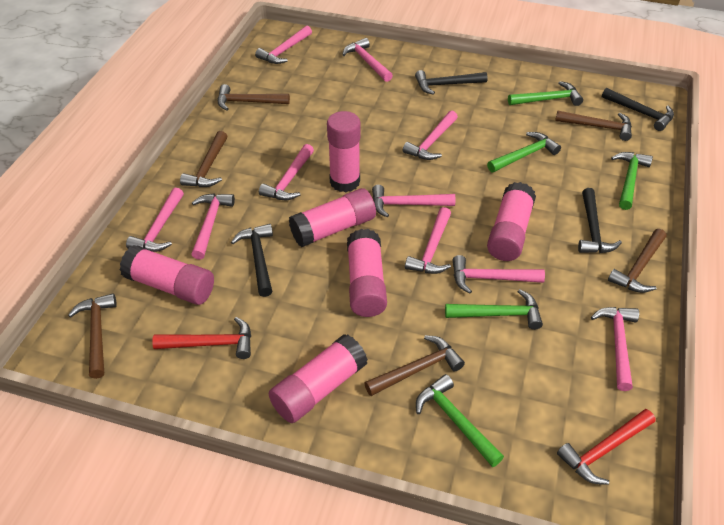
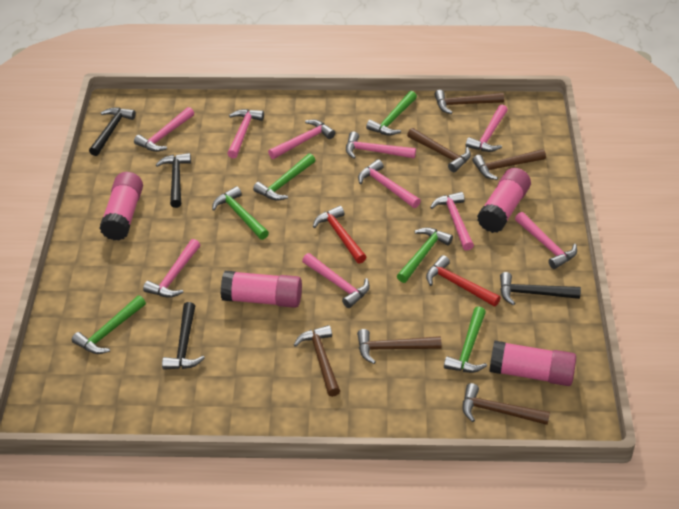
green hammer: [416,374,504,467] [445,289,543,330] [487,132,561,172] [508,81,583,106] [611,152,653,210] = 5 -> [72,295,146,354] [212,186,269,240] [253,154,315,201] [366,91,417,135] [397,227,453,283] [444,306,487,373] = 6
pink glue stick: [120,245,214,305] [269,334,368,423] [289,188,376,247] [327,111,361,192] [347,229,387,317] [487,182,536,261] = 6 -> [99,172,143,241] [221,271,302,308] [477,168,531,233] [489,341,576,386] = 4

